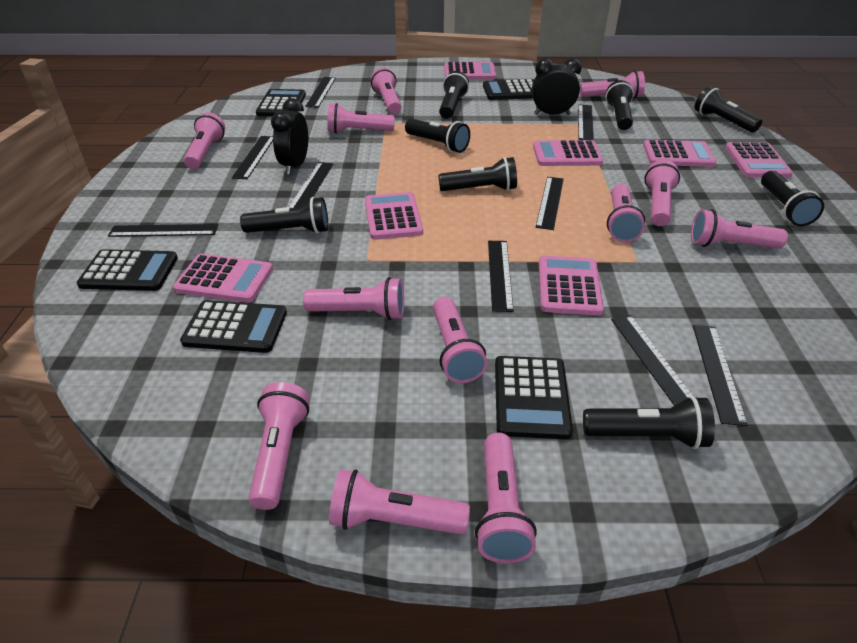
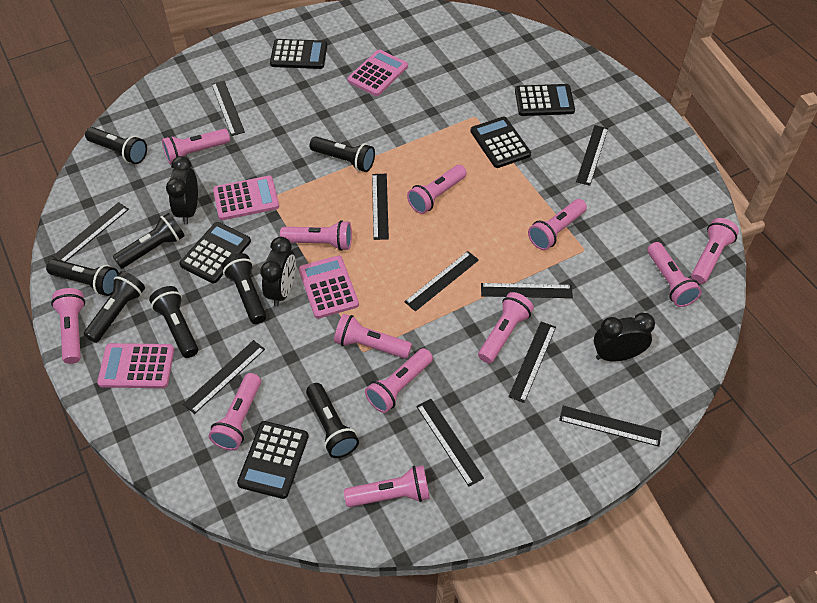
black clock: [271,98,308,175] [532,58,582,115] = 2 -> [166,156,198,224] [260,237,296,307] [594,313,655,361] = 3
black ruler: [108,224,218,237] [232,136,273,179] [289,162,333,208] [305,77,336,108] [488,241,514,312] [536,177,564,230] [578,104,594,141] [611,315,693,406] [693,325,748,426] = 9 -> [53,202,129,262] [183,340,265,414] [212,81,245,136] [372,174,389,240] [404,251,479,311] [416,399,484,487] [481,283,573,298] [508,322,556,403] [559,406,662,447] [576,125,608,186] = 10
pink calculator: [173,254,273,302] [365,192,423,240] [444,62,496,80] [533,140,603,166] [539,256,604,315] [643,140,717,167] [725,142,793,178] = 7 -> [97,343,174,388] [213,176,279,220] [299,256,359,319] [347,49,408,96] = 4

